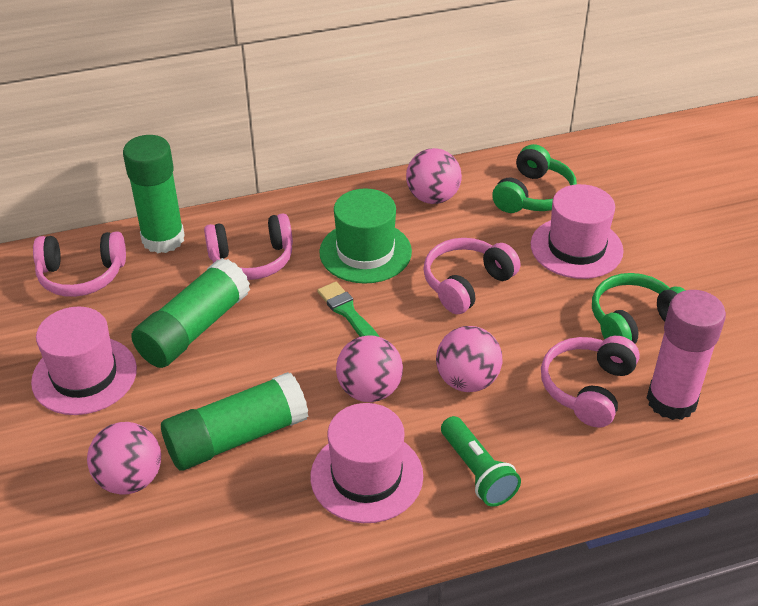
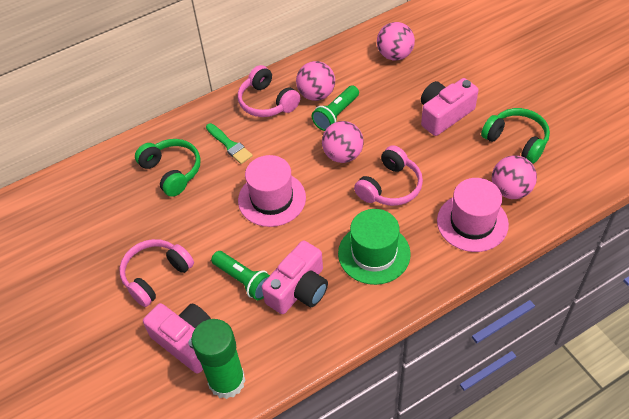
green flashlight: [441,416,521,507] = 1 -> [211,251,270,300] [312,85,359,131] = 2
green glue stick: [123,135,185,253] [131,258,250,368] [161,372,308,470] = 3 -> [191,319,246,399] = 1
pink camera: none = 0 -> [143,303,211,373] [262,241,328,314] [421,78,479,136] = 3
pink glue stick: [647,290,726,420] = 1 -> none = 0
pink hat: [31,307,137,415] [310,403,423,523] [531,184,624,279] = 3 -> [238,155,306,227] [437,178,509,252] = 2
pink headphones: [33,232,126,297] [204,213,293,280] [423,238,520,314] [541,336,640,428] = 4 -> [119,239,194,307] [238,65,300,117] [354,145,423,206] = 3

